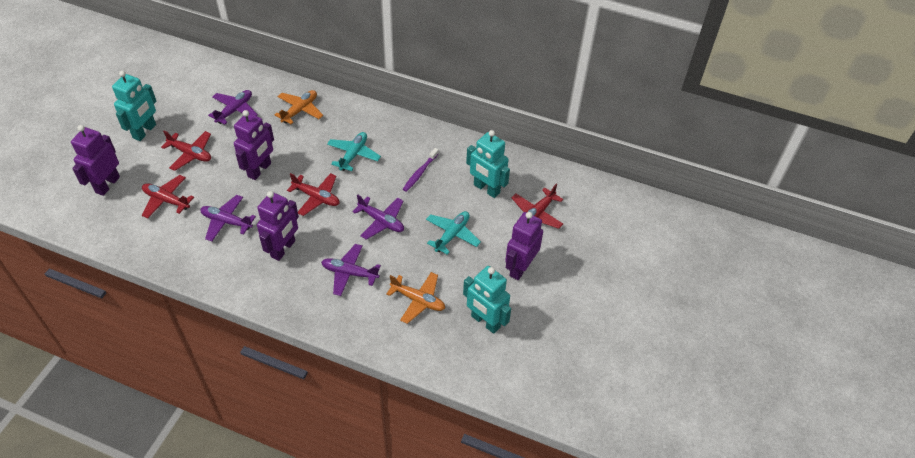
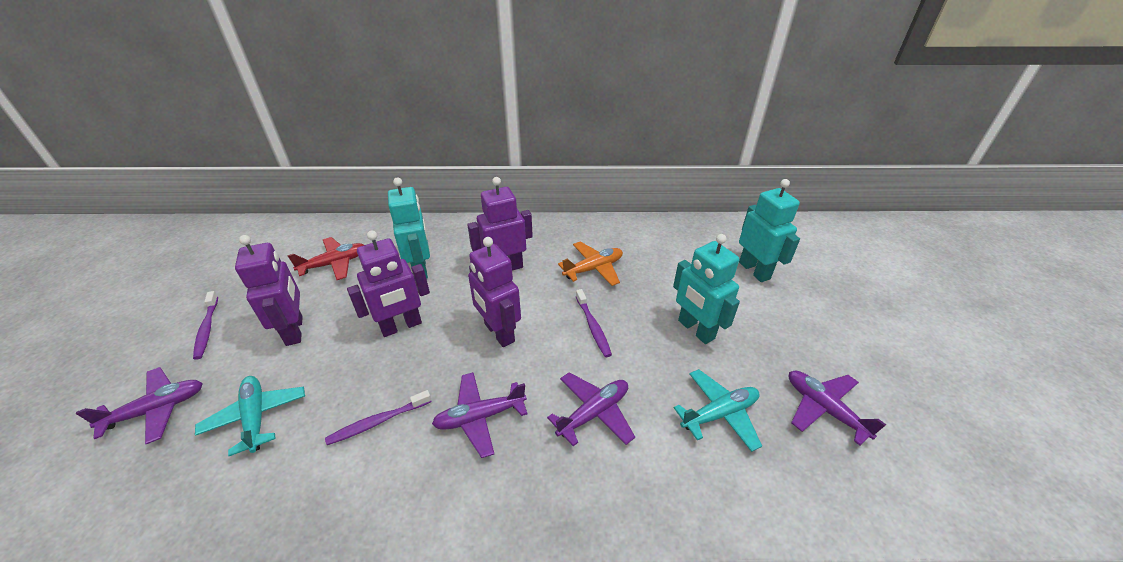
orange plane: [275,90,323,124] [386,272,445,324] = 2 -> [558,242,623,286] = 1
purple toothbrush: [403,148,439,192] = 1 -> [193,291,218,360] [325,390,432,445] [576,289,612,357] = 3
red plane: [142,175,194,218] [161,130,211,171] [287,173,340,216] [511,184,563,229] = 4 -> [288,237,364,280] = 1

